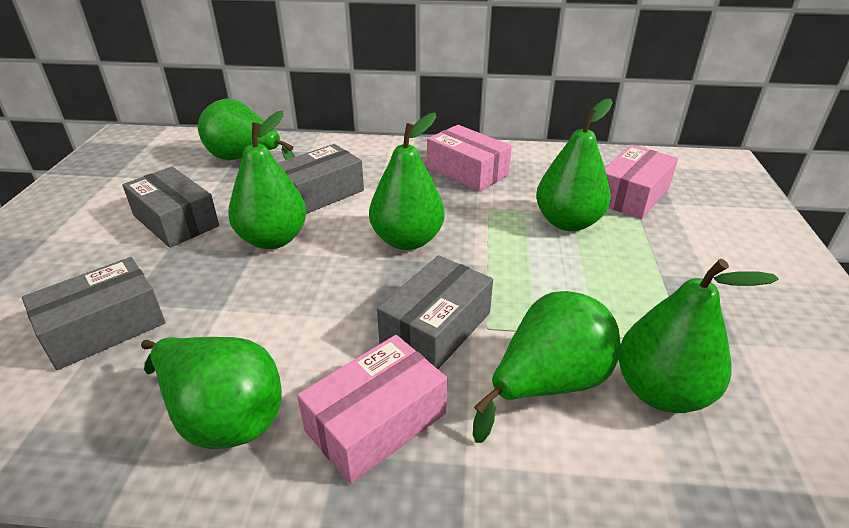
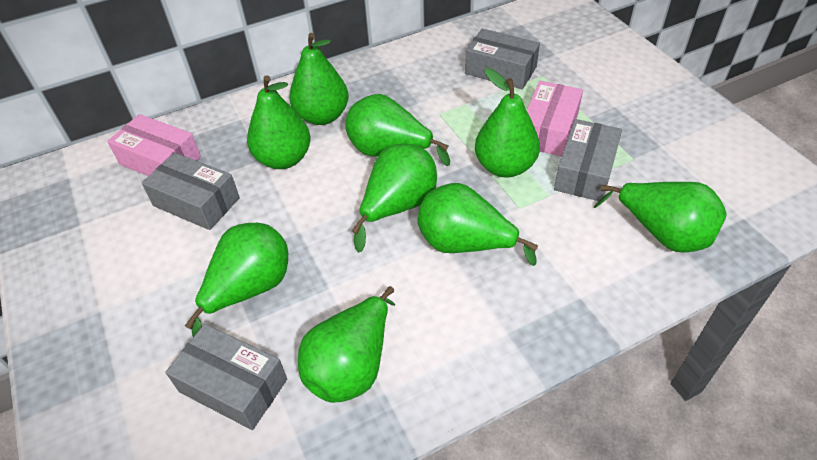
green pear: [141,337,282,449] [198,98,295,160] [228,110,306,249] [369,113,444,250] [473,291,621,443] [536,98,613,231] [619,259,779,413] = 7 -> [185,223,288,337] [247,75,310,169] [289,33,349,125] [298,286,395,403] [345,94,450,166] [352,144,437,253] [418,183,538,266] [475,68,540,178] [594,182,727,253] = 9
pink box: [297,335,447,484] [427,125,512,192] [605,145,678,219] = 3 -> [107,114,201,176] [527,81,583,156] = 2

